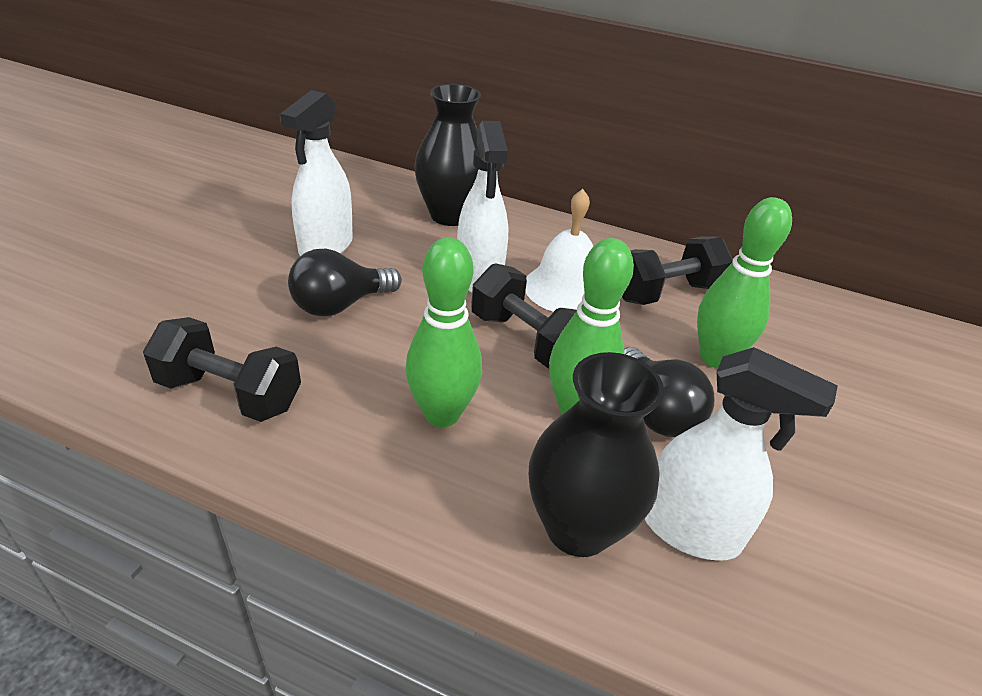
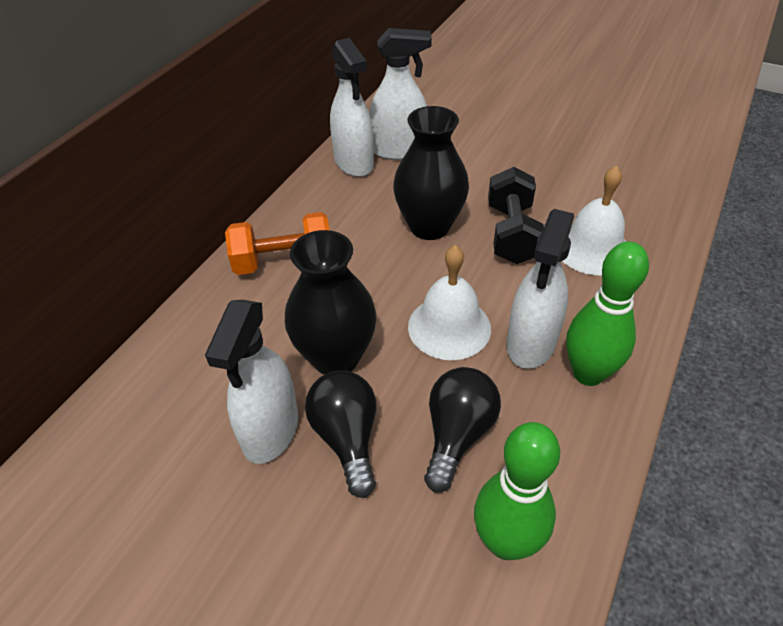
black dumbbell: [143,317,301,422] [471,263,577,369] [622,236,733,305] = 3 -> [488,167,544,264] = 1
green bowling pin: [405,237,482,427] [549,238,634,414] [697,197,792,368] = 3 -> [474,422,560,560] [566,242,649,386] = 2
orange dumbbell: none = 0 -> [225,212,330,275] = 1
white bell: [525,189,593,312] = 1 -> [408,245,491,360] [562,166,626,275] = 2
white spray bottle: [280,90,353,256] [457,121,509,293] [645,347,838,561] = 3 -> [205,300,298,464] [330,38,374,177] [369,28,432,160] [506,209,574,369] = 4

